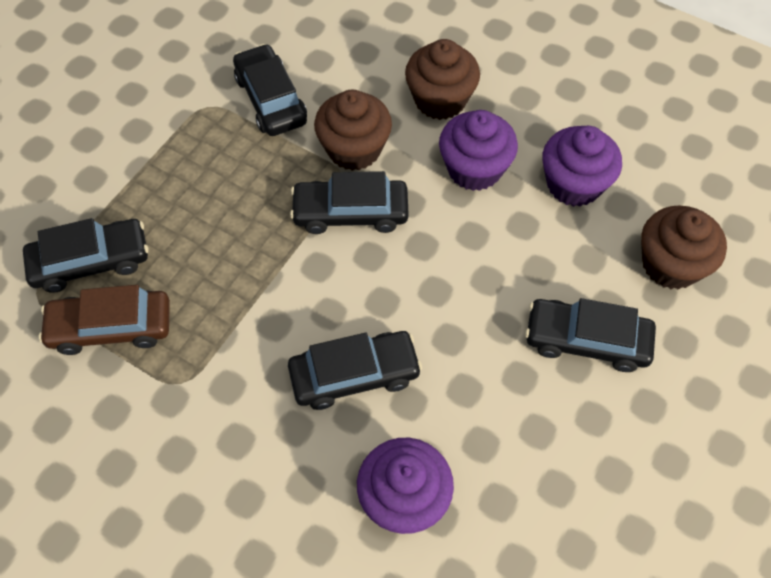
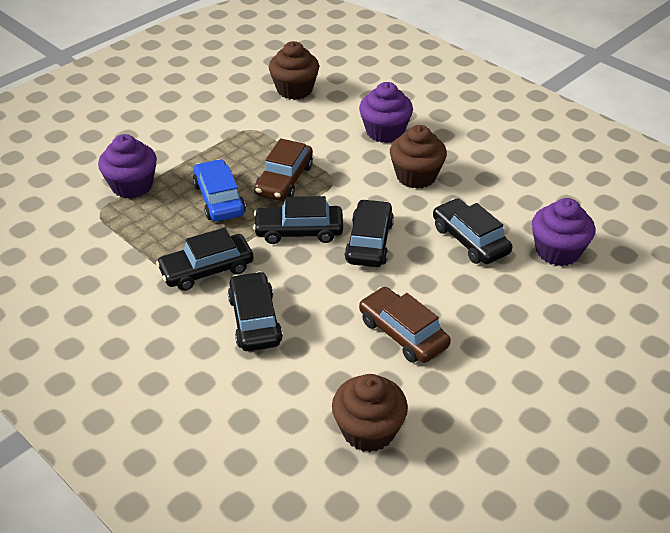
blue car: none = 0 -> [193,159,246,221] = 1
brown car: [39,285,170,355] = 1 -> [254,138,313,201] [359,287,451,363] = 2

